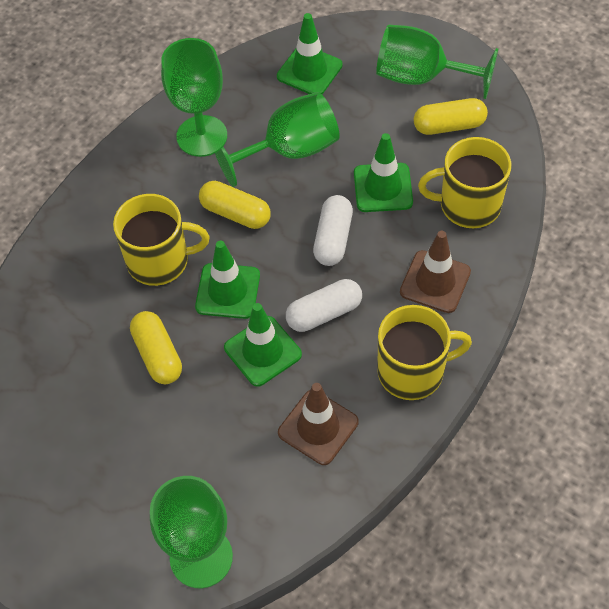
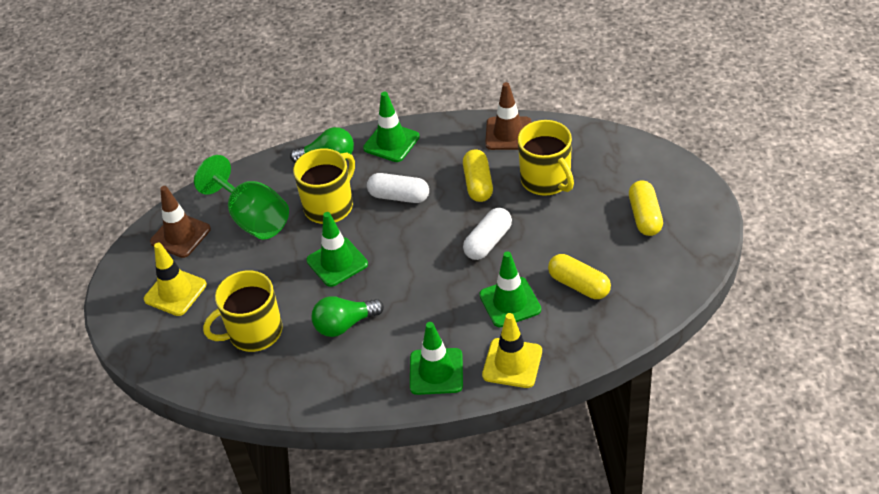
green goblet: [150,476,233,588] [161,38,227,157] [212,92,340,187] [376,24,498,99] = 4 -> [194,155,289,239] = 1
green light bulb: none = 0 -> [290,127,354,163] [311,296,384,337] = 2
yellow traffic cone: none = 0 -> [144,243,207,316] [482,313,542,388] = 2

